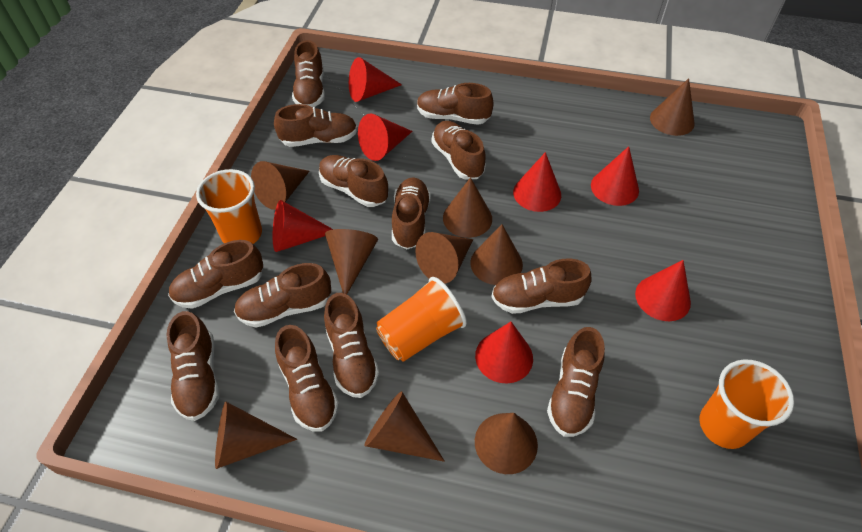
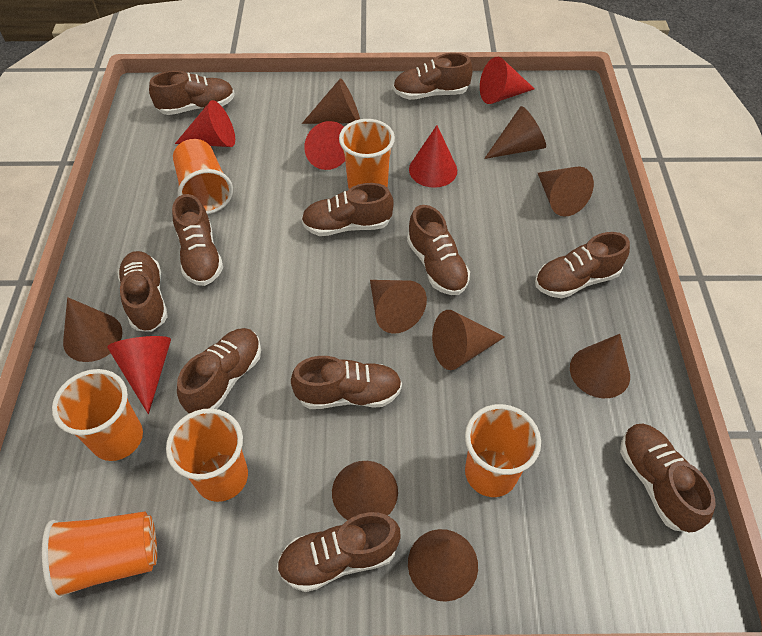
brown shoe: [166,311,219,421] [168,240,263,309] [234,263,331,328] [274,104,357,147] [275,325,339,432] [292,40,325,108] [319,155,388,207] [324,293,379,398] [392,177,431,249] [417,83,493,125] [432,121,486,179] [491,259,591,314] [547,327,605,437] = 13 -> [118,251,168,332] [149,70,235,115] [172,194,223,286] [177,328,261,413] [277,512,401,592] [291,356,402,409] [301,183,394,236] [393,53,473,100] [407,205,470,295] [535,232,630,298] [620,424,716,532] = 11
orange cup: [196,169,262,244] [376,277,467,362] [699,359,794,449] = 3 -> [42,511,157,600] [52,369,143,461] [166,408,248,502] [173,139,233,214] [339,119,395,189] [465,404,541,497] = 6
red cone: [273,200,333,252] [349,57,402,102] [358,114,413,161] [475,322,533,383] [513,152,561,212] [591,146,639,206] [635,260,691,321] = 7 -> [107,336,171,414] [175,100,235,147] [304,121,345,170] [409,125,457,188] [480,57,535,104] = 5

